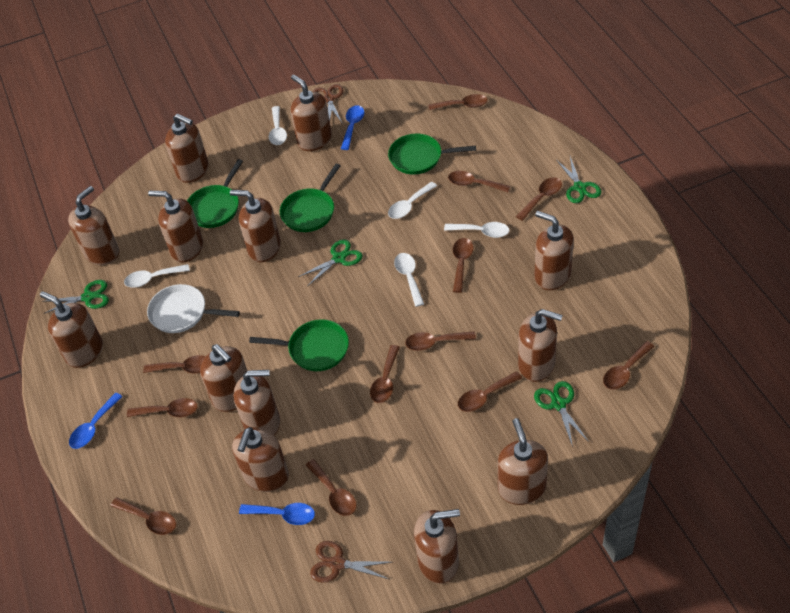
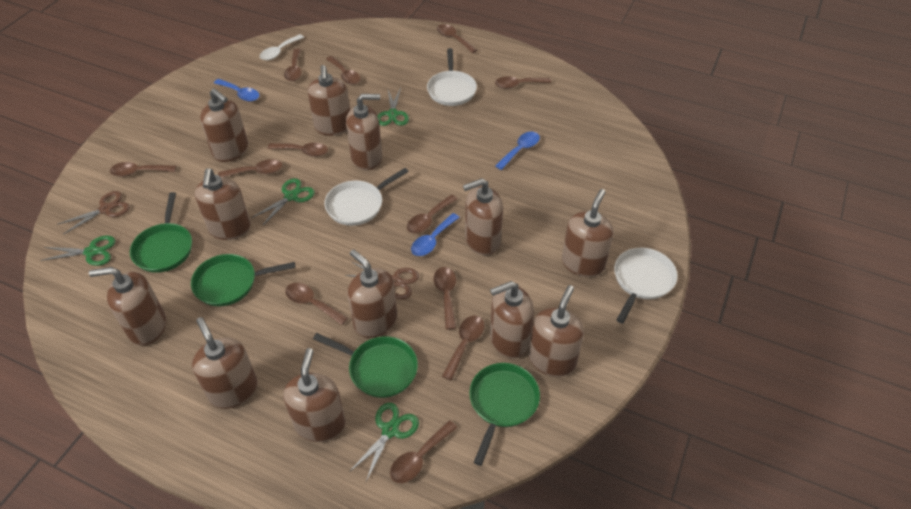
brown soap dispenser: [40,291,103,368] [68,186,119,265] [148,191,203,263] [165,113,209,183] [200,344,247,412] [230,190,281,262] [232,427,289,492] [233,370,280,436] [291,75,332,151] [414,509,460,584] [497,418,548,505] [518,309,563,382] [534,211,574,290] = 13 -> [89,267,166,346] [192,317,258,409] [195,168,251,240] [200,88,248,162] [283,348,346,442] [308,65,350,136] [346,94,382,170] [348,249,397,338] [463,178,503,255] [490,281,534,358] [529,285,584,377] [562,189,614,277] = 12
white pan: [147,284,240,333] = 1 -> [324,168,409,226] [427,48,477,106] [614,248,678,324] = 3
white spoon: [124,264,190,287] [269,106,287,145] [388,182,437,219] [394,253,424,307] [444,222,509,238] = 5 -> [260,34,304,60] = 1

